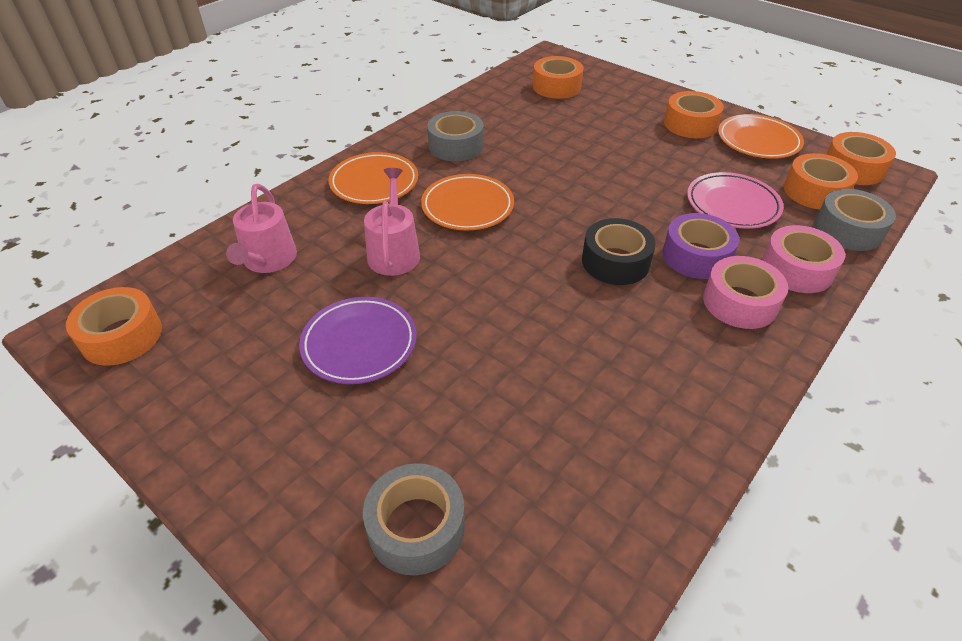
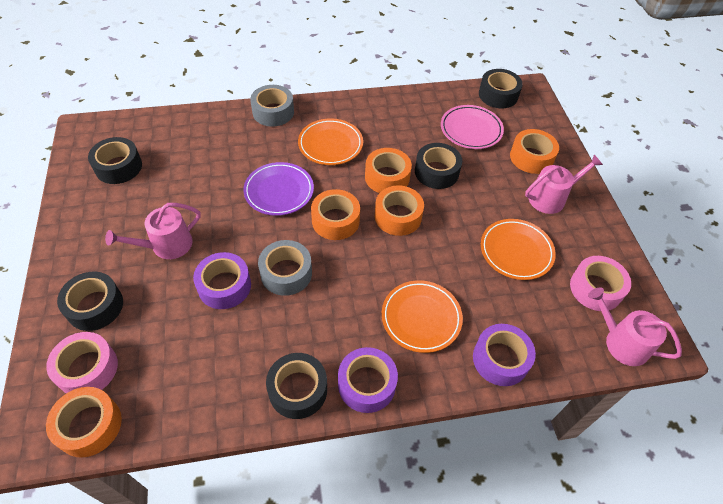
black tape: [582,218,656,285] = 1 -> [57,272,123,331] [88,137,142,184] [266,353,327,419] [415,143,462,189] [479,69,523,108] = 5
grey tape: [363,463,465,575] [427,111,484,161] [814,189,896,251] = 3 -> [250,85,294,127] [258,240,312,296] = 2
pink watering can: [226,184,297,273] [364,168,420,276] = 2 -> [105,203,201,259] [525,155,603,214] [588,287,682,366] = 3
purple tape: [663,213,739,279] = 1 -> [193,252,251,309] [338,347,398,413] [473,324,536,386] = 3

